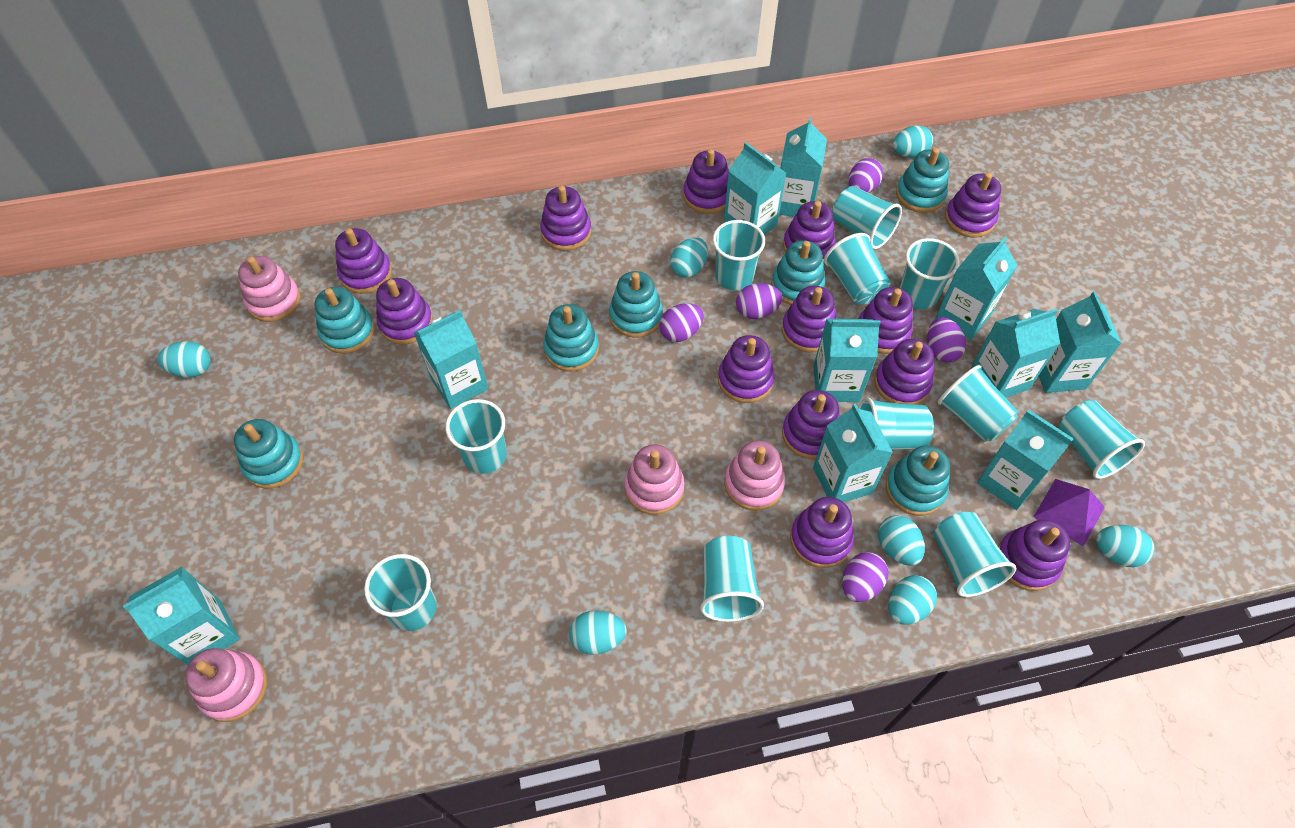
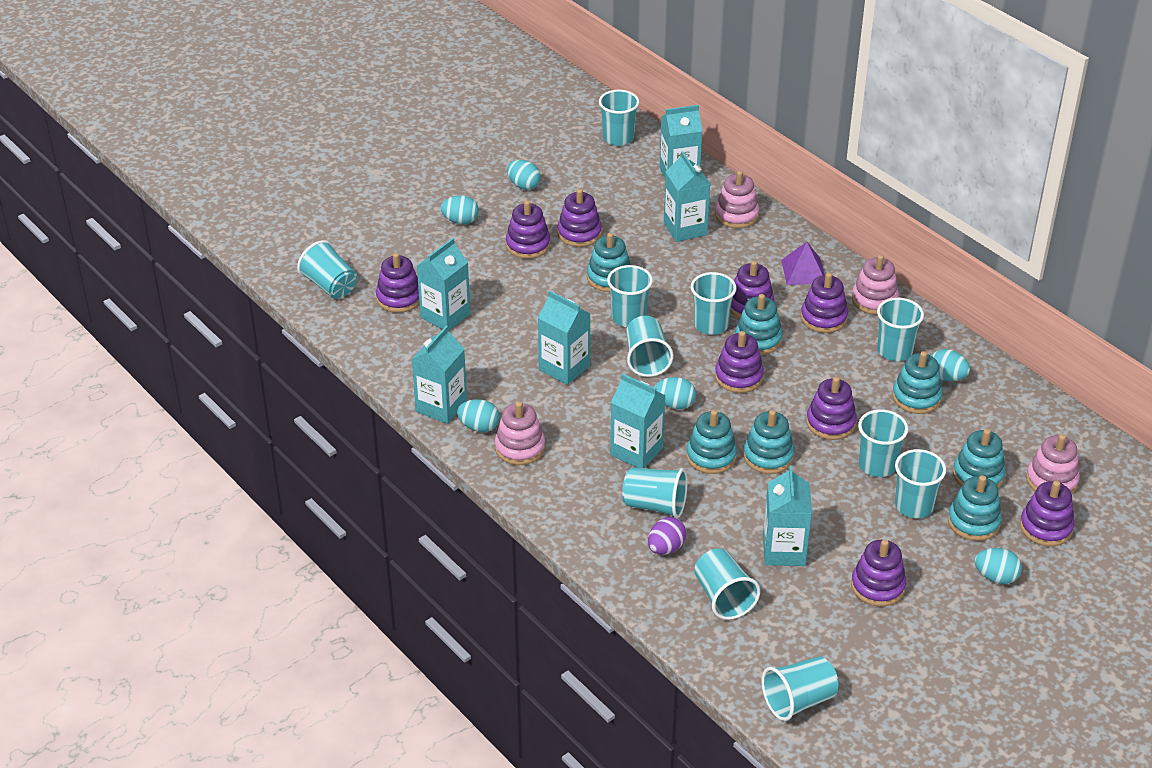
purple egg: [659,303,704,342] [736,283,783,319] [842,552,888,602] [849,158,883,193] [927,317,966,362] = 5 -> [648,517,687,555] = 1
purple stacking toy: [335,228,392,294] [376,278,433,344] [540,186,591,251] [683,149,729,214] [718,335,775,403] [782,286,837,352] [782,390,840,459] [783,201,836,263] [790,497,854,568] [859,287,913,354] [874,339,934,405] [945,173,1001,238] [998,519,1070,591] = 13 -> [376,253,419,313] [506,200,551,259] [557,189,602,247] [715,331,764,393] [731,261,774,318] [801,273,848,333] [806,377,857,440] [851,539,906,607] [1020,481,1075,546] = 9
turquoise carton: [123,567,240,665] [414,310,489,409] [724,142,786,235] [779,117,827,217] [813,319,881,402] [813,403,893,502] [935,237,1018,340] [970,309,1060,398] [977,410,1074,510] [1039,291,1121,393] = 10 -> [412,325,467,424] [417,238,470,331] [538,291,590,385] [610,374,666,468] [660,105,703,178] [664,151,710,242] [763,465,812,566] = 7
turquoise egg: [157,341,211,377] [569,611,627,655] [670,237,708,278] [878,515,925,566] [889,575,937,625] [893,125,933,158] [1096,525,1155,567] = 7 -> [441,195,479,224] [457,399,500,432] [507,160,541,190] [654,377,696,409] [932,349,970,381] [975,548,1022,584] = 6

